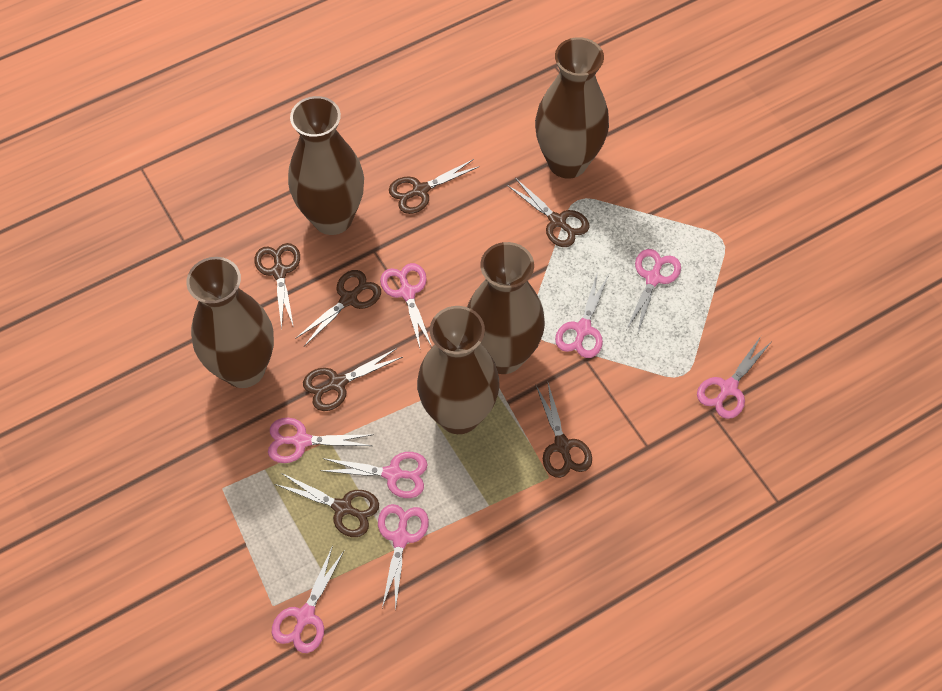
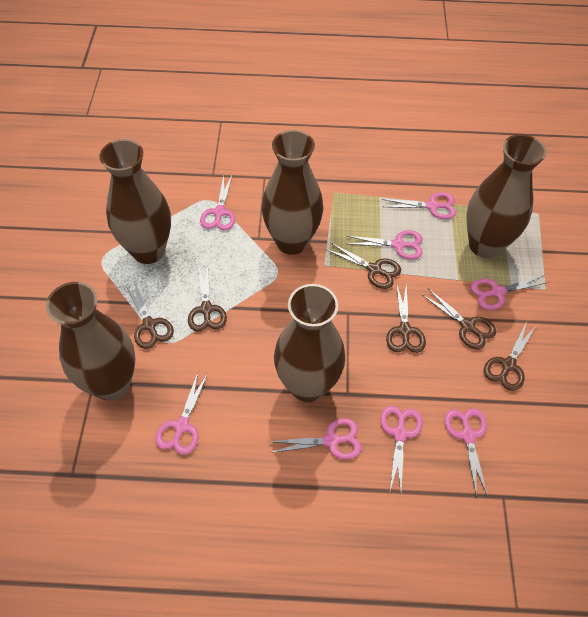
brown scissors: [254,243,300,329] [275,473,379,537] [295,270,381,346] [303,348,403,411] [389,159,480,214] [507,178,589,247] [536,383,592,478] = 7 -> [126,281,174,349] [188,263,227,332] [326,242,401,289] [386,283,426,353] [421,288,496,349] [484,322,536,391] = 6

